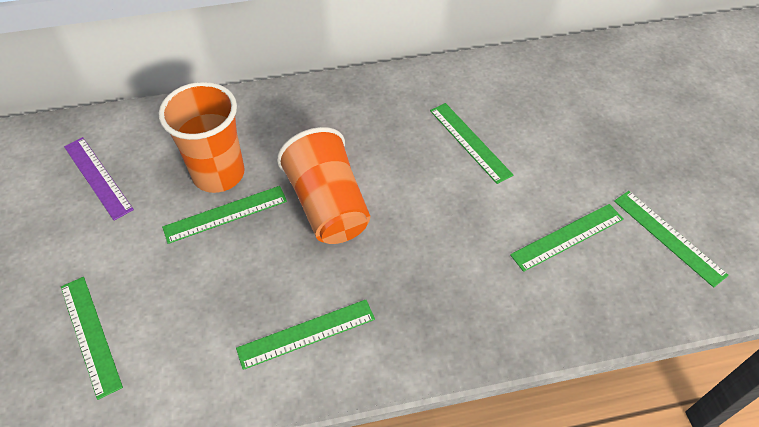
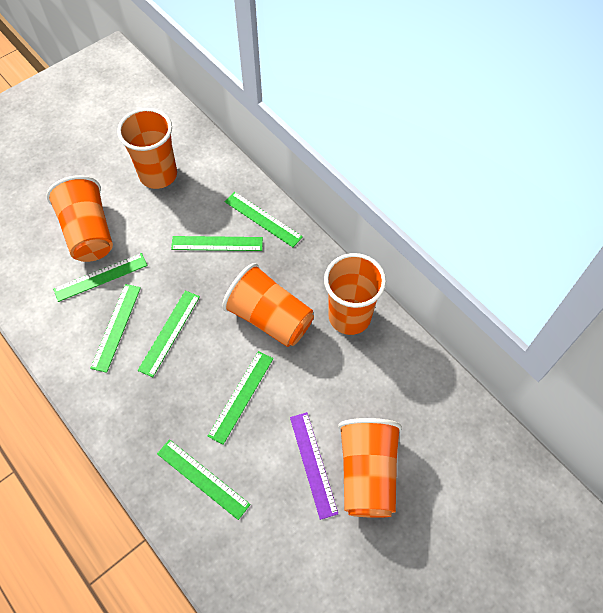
green ruler: [61,277,123,400] [162,186,287,244] [236,299,375,370] [430,103,513,184] [510,204,623,272] [614,191,729,288] = 6 -> [53,253,147,302] [90,284,141,373] [138,290,200,377] [157,439,251,520] [171,236,263,251] [208,351,274,445] [225,192,303,247] = 7
orange cup: [159,82,245,193] [277,127,370,244] = 2 -> [46,175,113,262] [117,108,177,189] [222,263,314,347] [324,253,386,335] [338,418,402,518] = 5

